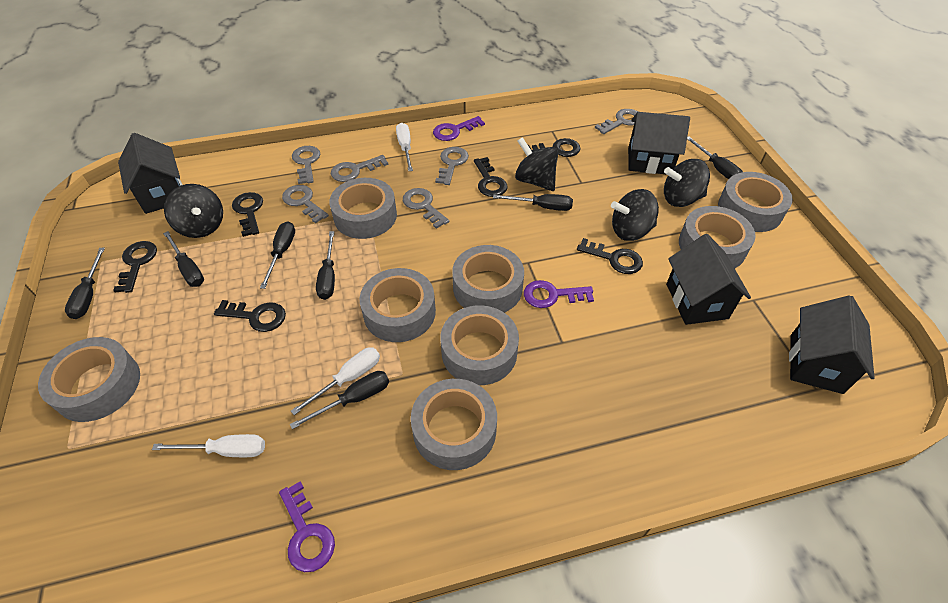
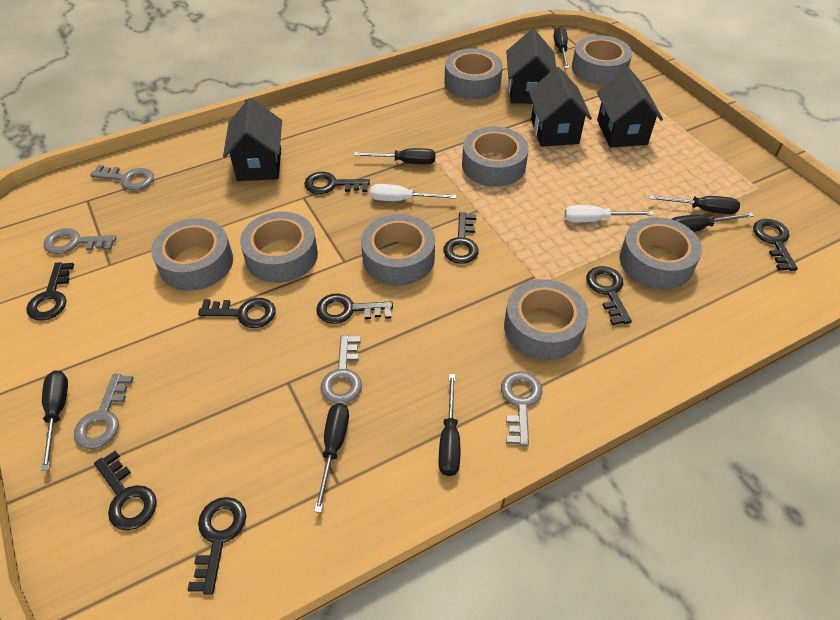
black key: [113,241,157,293] [214,300,286,332] [232,192,263,237] [474,157,508,197] [528,138,581,157] [577,238,643,274] = 6 -> [26,262,74,321] [94,451,157,530] [188,497,246,595] [198,298,276,328] [304,172,370,194] [316,293,393,324] [443,212,479,264] [586,266,632,325] [753,219,798,271] = 9
black spinning top: [164,184,223,238] [515,137,558,191] [611,189,659,241] [664,159,710,207] = 4 -> none = 0
grey key: [282,185,329,223] [292,146,320,184] [331,155,388,182] [403,188,449,229] [435,147,469,185] [595,109,638,134] = 6 -> [43,228,116,254] [74,374,133,449] [90,165,154,190] [320,335,362,404] [501,371,542,446] = 5
purple key: [279,481,335,572] [433,116,485,141] [524,280,594,308] = 3 -> none = 0
white screwdriver: [152,434,265,457] [291,347,380,415] [396,123,413,171] = 3 -> [370,184,456,201] [564,205,654,223] = 2

